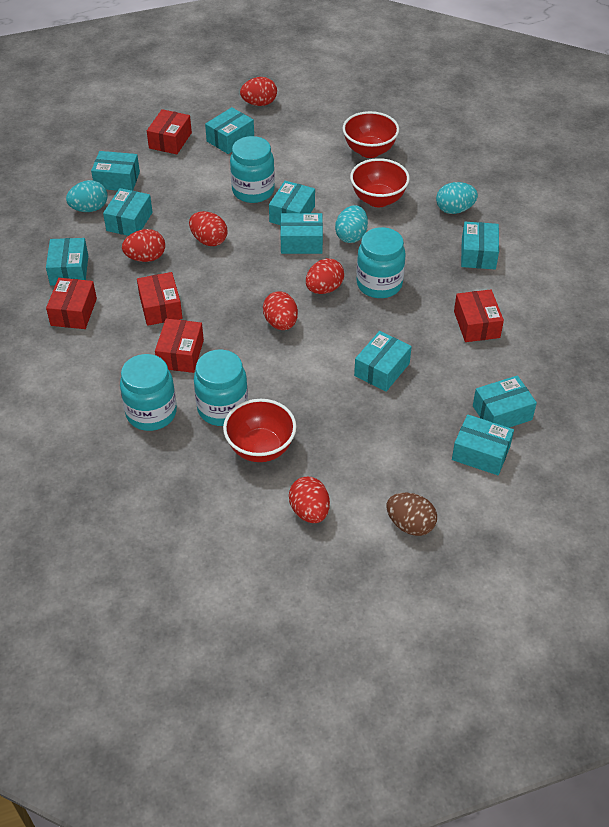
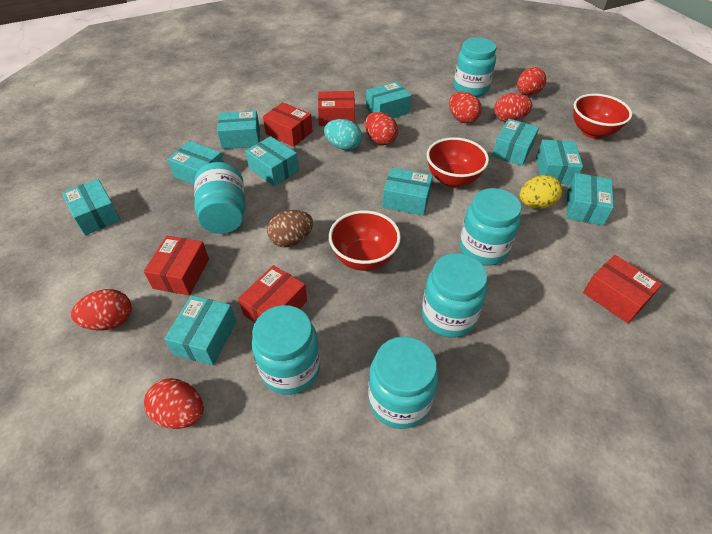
turquoise egg: [66,180,108,212] [335,205,368,243] [436,182,478,214] = 3 -> [324,119,362,151] = 1
turquoise jar: [120,354,177,431] [194,349,248,426] [230,136,275,203] [357,227,406,298] = 4 -> [194,162,245,234] [252,305,320,395] [368,337,438,429] [422,253,487,338] [454,37,496,97] [460,188,521,266] = 6
yellow egg: none = 0 -> [520,175,562,209] = 1

